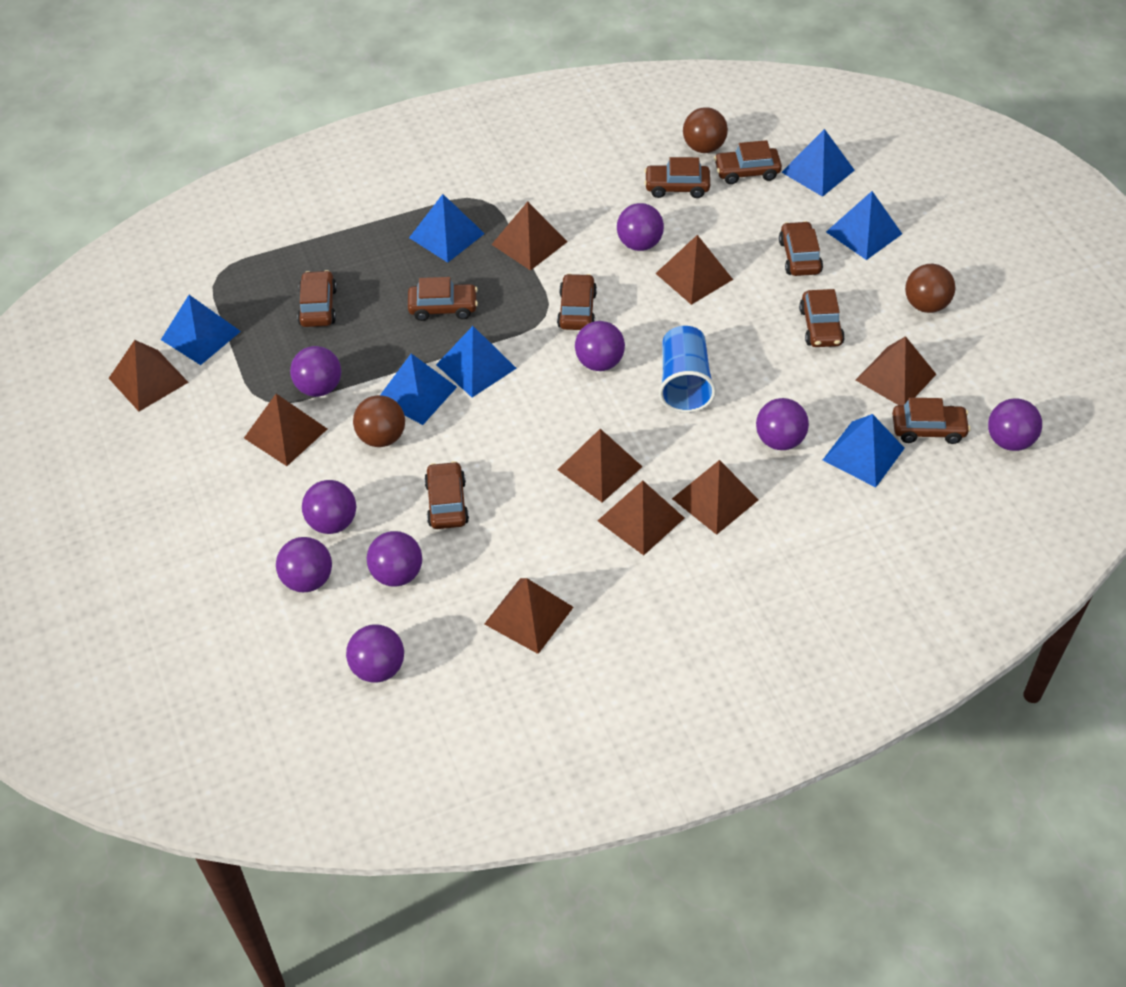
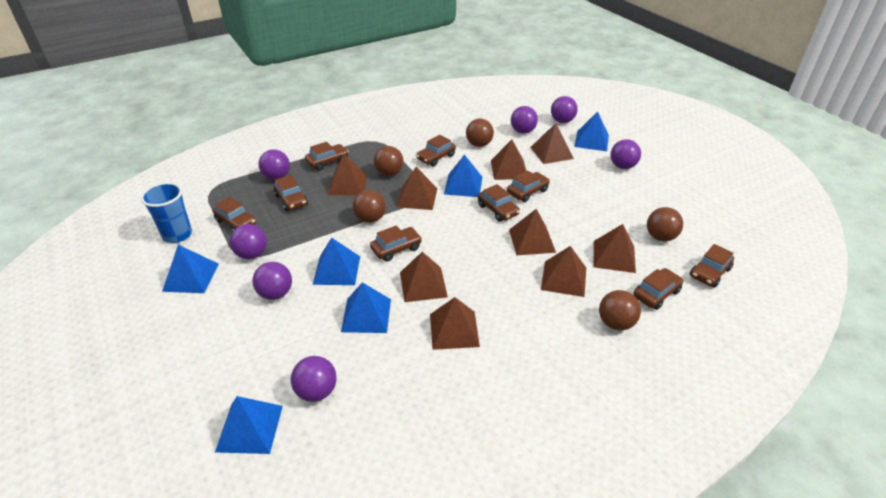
blue pyramid: [161,295,241,365] [380,354,457,425] [409,194,485,263] [436,326,517,397] [781,129,855,197] [823,414,905,487] [826,191,902,260] = 7 -> [162,245,219,293] [215,396,283,454] [313,237,360,285] [341,282,391,333] [444,154,482,197] [574,111,609,151] = 6
brown ball: [353,395,405,447] [683,107,728,153] [905,264,956,313] = 3 -> [353,190,386,223] [374,146,404,176] [466,119,494,147] [599,290,641,330] [647,207,683,241] = 5
purple ball: [276,537,332,592] [290,346,341,397] [302,480,356,534] [346,624,404,683] [367,531,422,587] [575,321,625,371] [617,203,664,251] [756,398,809,450] [988,398,1042,451] = 9 -> [230,224,267,259] [252,262,292,300] [259,149,290,180] [291,356,337,402] [511,106,538,133] [551,96,578,123] [611,139,641,169] = 7

